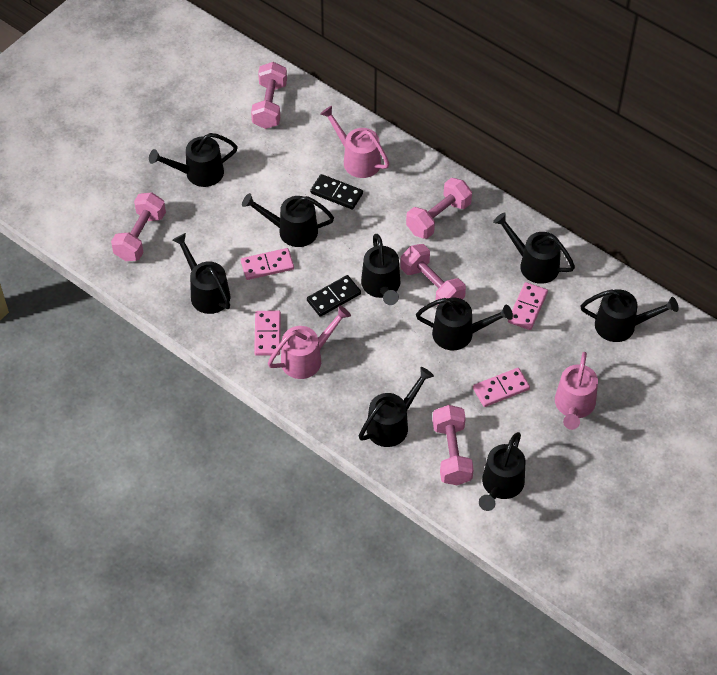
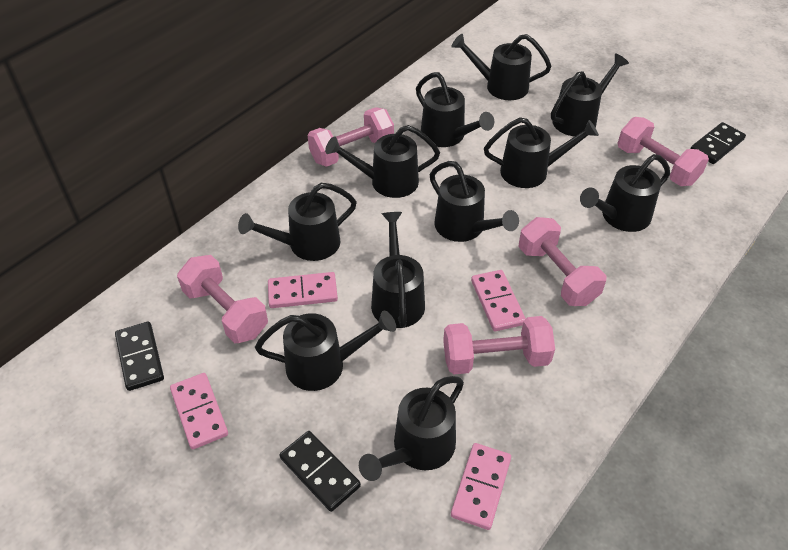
black domino: [307,275,361,317] [310,174,363,210] = 2 -> [115,322,164,391] [280,431,361,512] [690,122,746,164] = 3
black watering can: [149,133,238,187] [172,233,230,314] [242,193,334,247] [359,367,434,447] [361,234,401,305] [416,298,513,350] [479,432,525,511] [493,212,575,284] [581,289,679,342] = 9 -> [238,183,357,261] [255,311,396,391] [325,125,440,198] [359,376,464,481] [371,212,425,328] [416,72,494,147] [430,161,519,242] [451,34,551,100] [484,117,599,188] [551,53,629,136] [580,154,670,232] = 11
pink watering can: [268,306,351,379] [320,106,389,178] [555,352,598,430] = 3 -> none = 0

